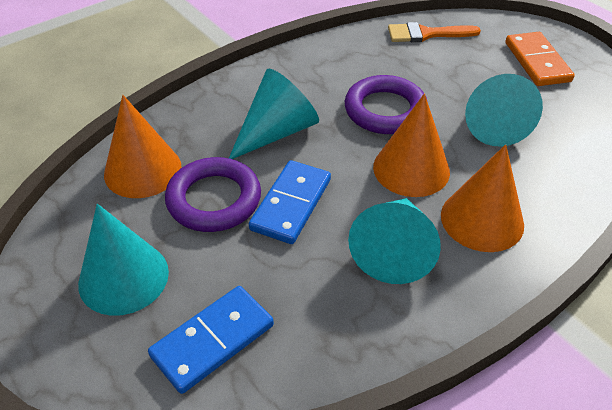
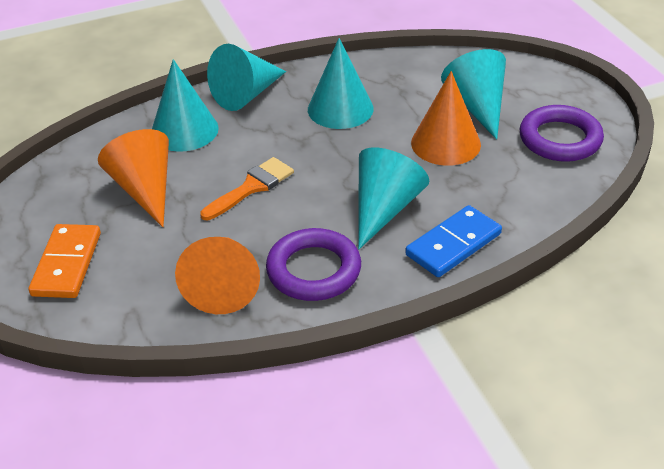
blue domino: [148,286,274,394] [249,160,331,244] = 2 -> [405,205,502,277] = 1
turquoise cone: [78,204,169,316] [229,69,319,159] [348,198,441,284] [465,74,543,147] = 4 -> [152,59,219,152] [207,44,286,111] [308,38,374,129] [358,147,429,249] [441,49,506,140] = 5

